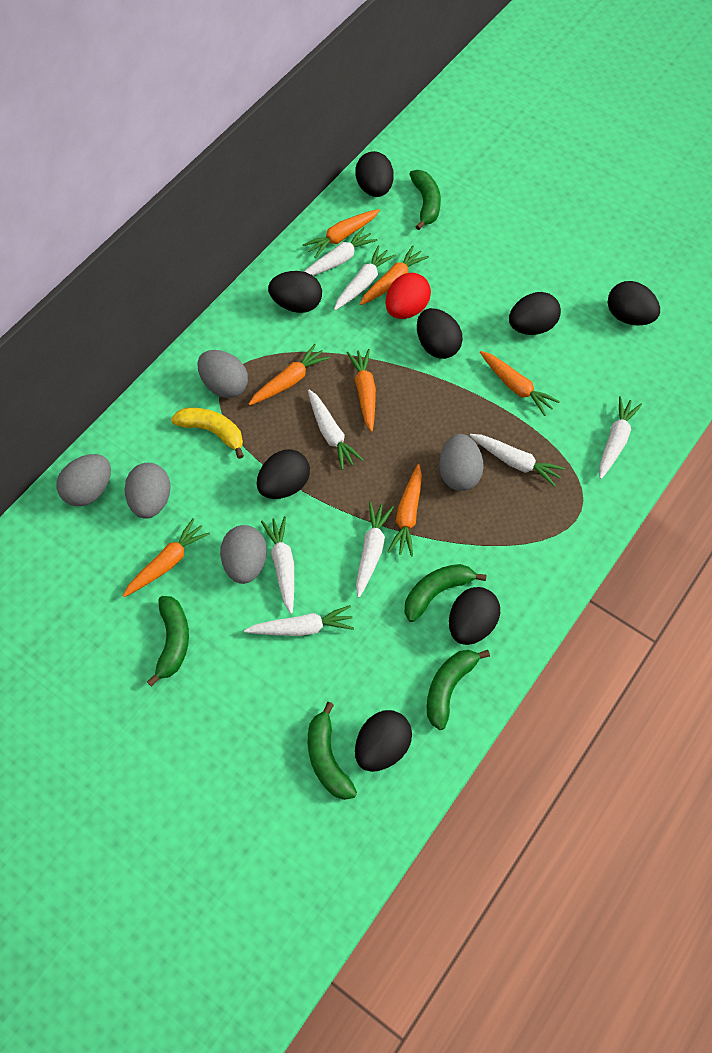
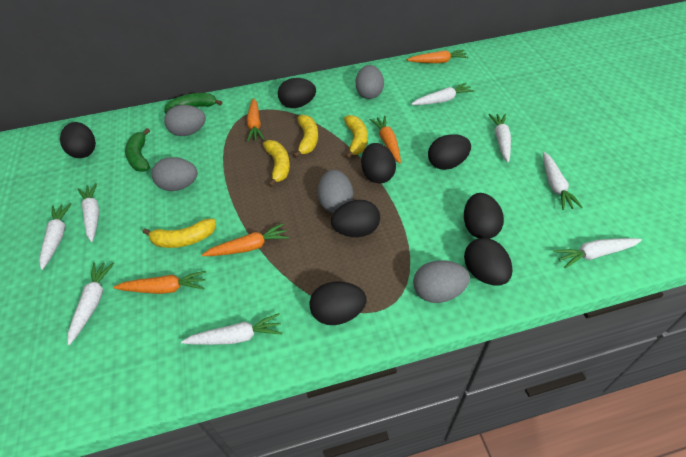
green banana: [147,596,189,687] [308,702,357,800] [405,564,487,622] [409,170,441,230] [427,650,490,730] = 5 -> [125,128,150,172] [164,93,222,113] = 2
orange carrot: [123,519,210,597] [249,344,330,405] [302,209,380,258] [347,349,376,432] [360,246,429,305] [388,464,422,557] [480,351,560,416] = 7 -> [113,271,206,294] [202,223,289,256] [247,98,264,142] [369,116,401,163] [407,50,469,63] = 5
red egg: [385,273,431,319] = 1 -> none = 0
yellow banana: [171,407,244,459] = 1 -> [142,219,216,248] [263,140,290,187] [293,114,318,158] [344,115,368,159] = 4

